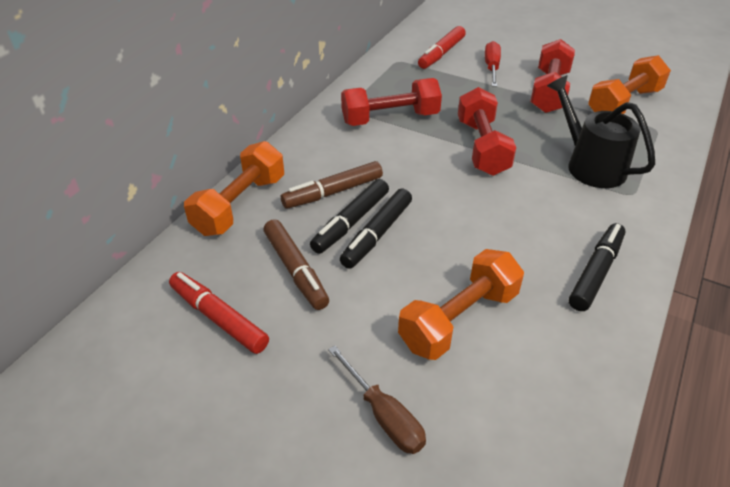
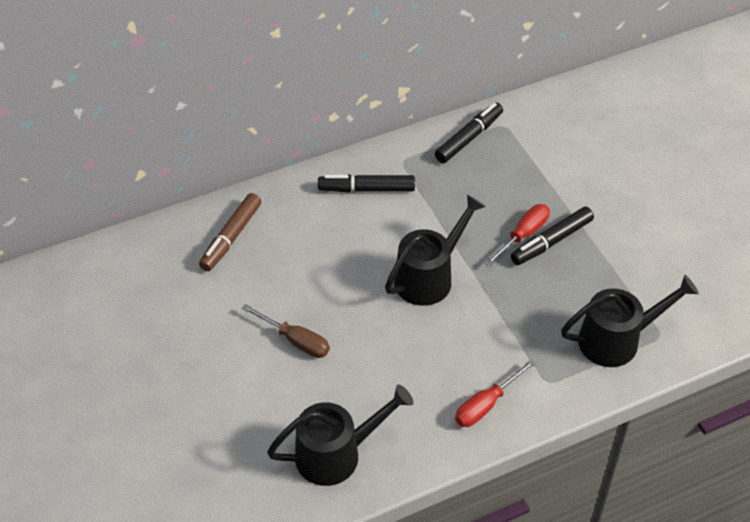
black watering can: [547,75,655,188] = 1 -> [267,384,413,486] [385,194,486,306] [561,275,699,367] = 3
brown marker: [263,219,329,310] [281,161,383,209] = 2 -> [199,193,261,271] = 1
orange dumbbell: [184,141,284,236] [398,249,524,360] [588,55,671,114] = 3 -> none = 0
red dumbbell: [341,78,442,126] [458,87,516,176] [530,39,575,113] = 3 -> none = 0
red marker: [169,272,269,354] [418,26,466,69] = 2 -> none = 0
red screwdriver: [485,41,501,87] = 1 -> [455,359,536,427] [485,204,550,266] = 2

